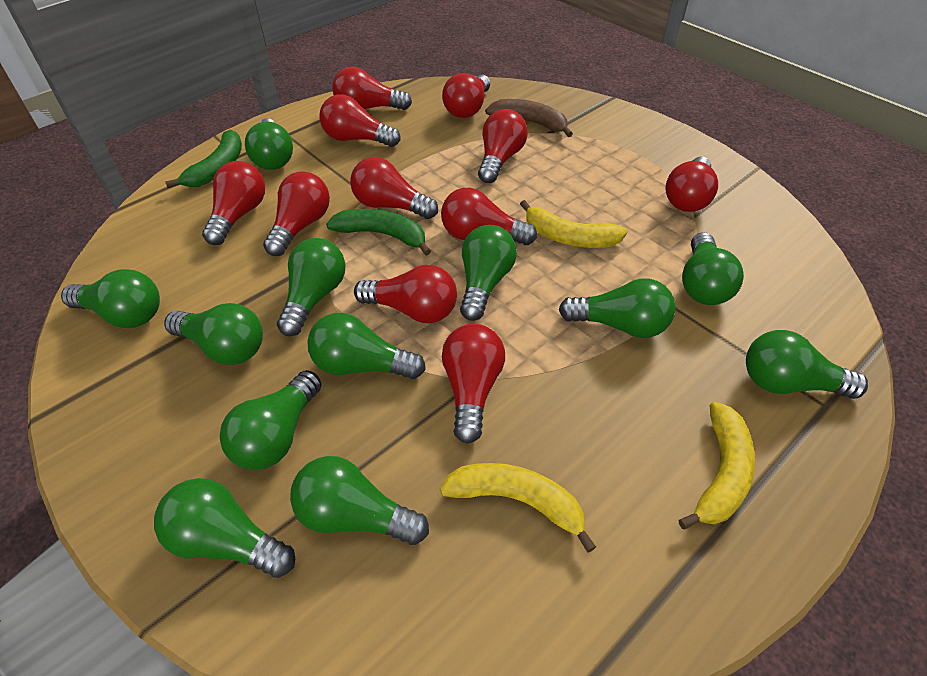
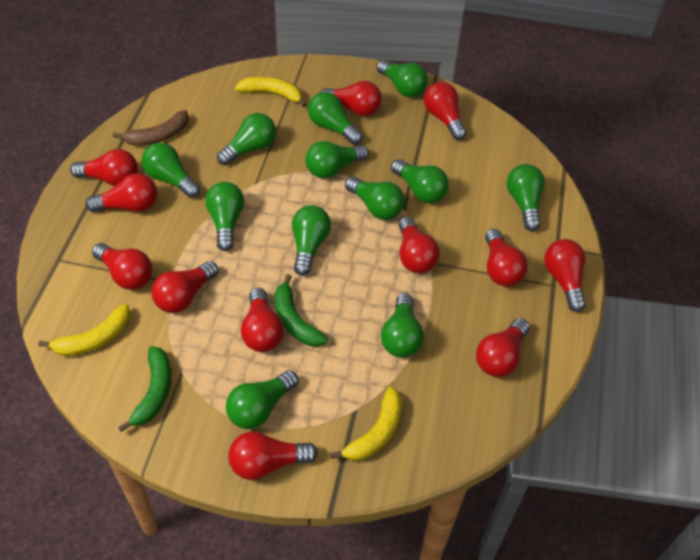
red light bulb: [202,161,265,245] [263,171,330,256] [320,95,400,147] [332,67,412,110] [350,157,438,219] [354,265,457,323] [441,188,537,245] [442,73,490,118] [442,324,505,444] [478,109,528,183] [666,157,718,212] = 11 -> [70,149,138,186] [85,173,157,213] [92,243,152,290] [152,261,218,313] [228,431,318,480] [241,288,284,352] [320,81,382,116] [399,217,440,273] [424,82,467,140] [476,318,530,377] [485,229,528,287] [544,239,586,312] = 12

